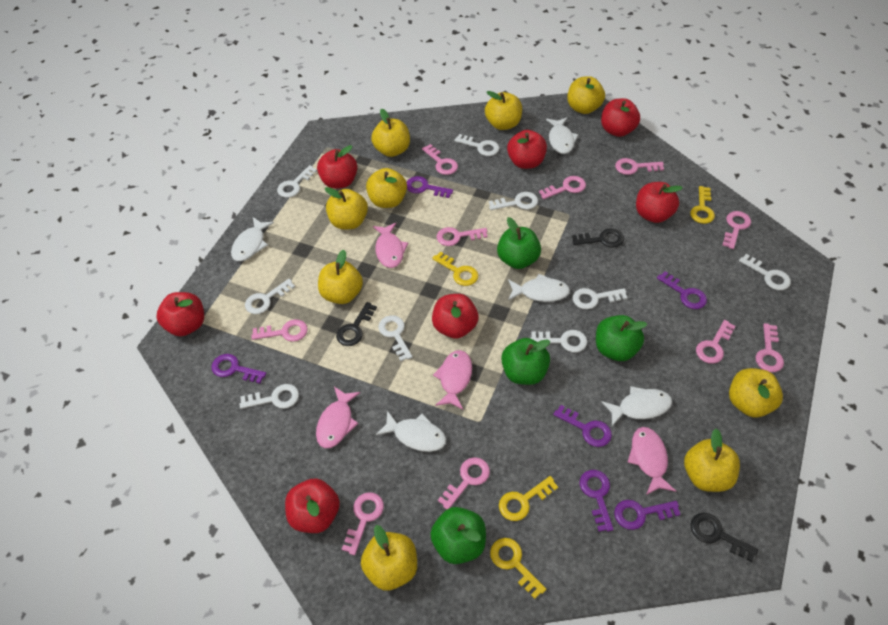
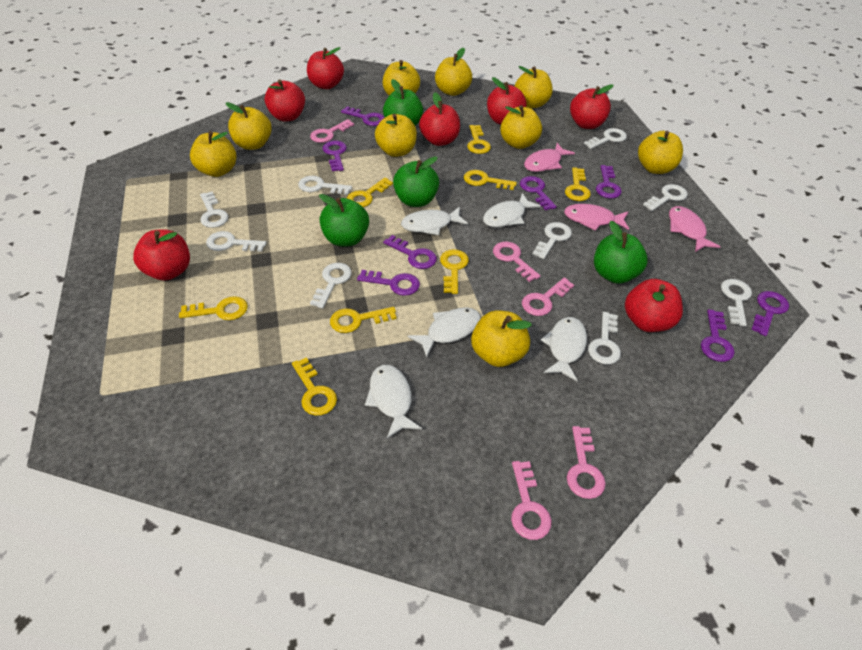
black key: [336,302,377,346] [572,228,624,248] [690,513,758,562] = 3 -> none = 0
pink fish: [316,387,360,448] [373,222,408,268] [433,350,472,410] [628,427,676,495] = 4 -> [524,143,575,172] [564,204,629,231] [669,206,721,252] = 3
pink key: [251,319,308,342] [342,492,384,555] [422,144,458,175] [437,227,488,246] [438,457,490,510] [539,176,586,199] [615,158,664,175] [696,320,736,364] [722,211,751,249] [756,323,784,372] = 10 -> [310,119,354,143] [493,241,541,282] [511,461,552,540] [522,277,574,316] [567,426,606,499] = 5
purple key: [211,354,266,384] [407,176,453,198] [553,405,612,447] [580,470,613,532] [614,500,681,530] [657,271,707,309] = 6 -> [323,140,347,171] [341,106,385,126] [357,270,420,296] [383,235,437,269] [520,176,557,210] [596,165,622,199] [701,309,734,362] [751,291,789,336] = 8
yellow key: [432,251,478,286] [490,538,546,599] [499,476,558,521] [690,186,715,224] = 4 -> [179,296,248,320] [292,357,337,416] [330,307,397,333] [347,178,393,207] [440,249,469,294] [464,170,517,190] [467,125,491,154] [565,167,591,201] = 8

